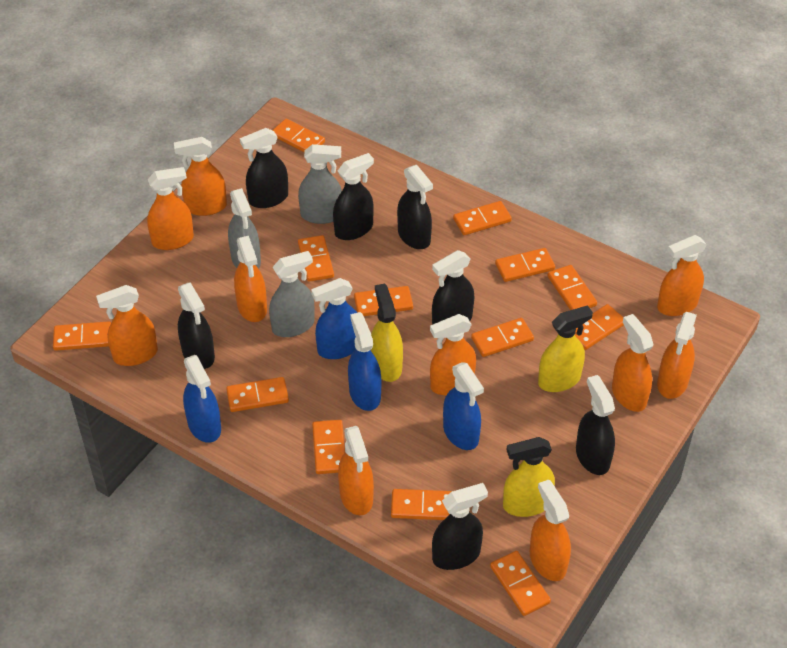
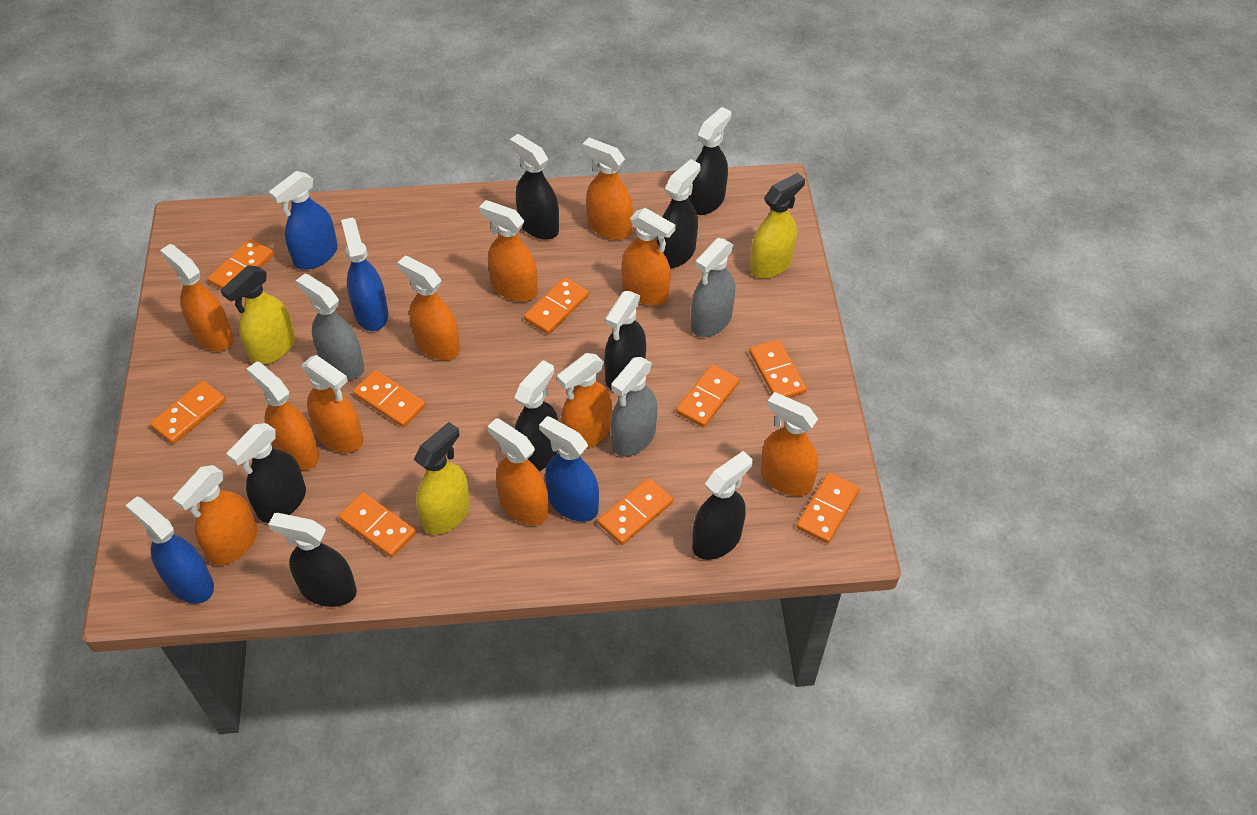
black spray bottle: [178,283,215,369] [240,128,288,208] [333,153,374,240] [397,165,433,249] [432,250,474,325] [432,483,488,570] [576,375,615,475] = 7 -> [226,423,306,523] [268,513,357,607] [510,134,559,240] [514,360,558,471] [604,291,646,390] [657,159,701,268] [688,107,731,215] [692,451,753,560] = 8
orange domino: [53,321,111,351] [226,377,289,412] [272,119,325,152] [298,235,334,282] [312,420,345,474] [354,286,413,316] [391,489,452,520] [453,201,512,235] [471,318,534,357] [490,551,551,616] [495,248,555,282] [548,265,597,310] [575,304,624,350] = 13 -> [150,381,226,444] [208,239,274,289] [338,492,416,557] [353,370,426,427] [524,277,589,334] [598,478,673,545] [676,364,740,427] [749,339,807,398] [796,473,860,543] = 9
orange spray bottle: [96,285,158,366] [147,167,194,250] [174,137,227,216] [234,236,267,322] [338,426,374,515] [430,314,476,395] [530,480,571,581] [612,314,654,412] [657,235,707,316] [657,312,697,399] = 10 -> [160,244,234,351] [172,465,258,566] [246,361,319,470] [302,355,363,453] [397,255,460,360] [479,200,538,302] [487,418,549,525] [557,353,612,449] [583,138,633,240] [622,208,675,306] [760,392,818,496] = 11

